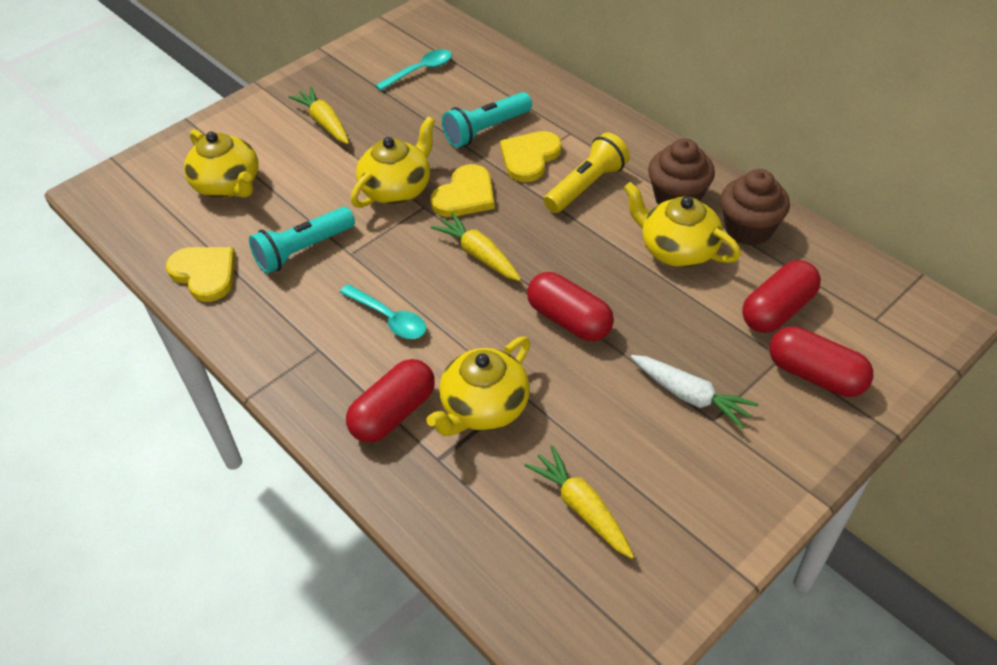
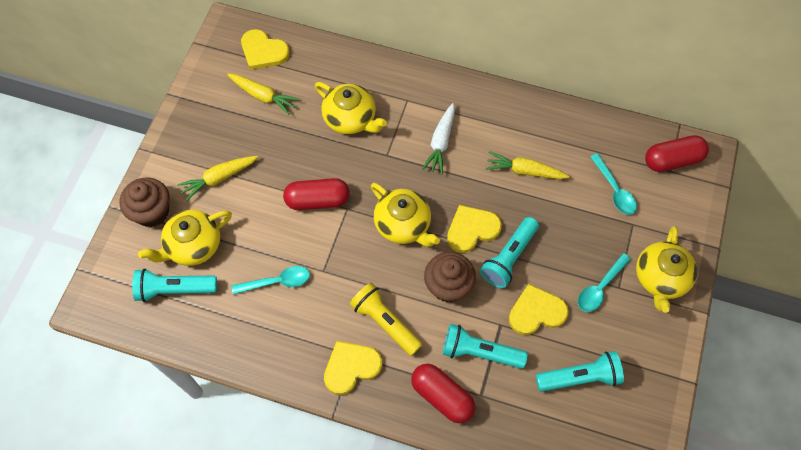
red capsule: [346,359,435,443] [527,272,614,341] [742,260,821,333] [769,326,873,397] = 4 -> [283,178,350,210] [411,364,475,423] [645,135,709,172] = 3
turquoise flashlight: [249,207,355,274] [442,92,532,148] = 2 -> [132,269,217,302] [442,324,528,369] [480,217,539,288] [536,351,624,392] = 4
turquoise spoon: [340,284,426,339] [375,49,452,91] = 2 -> [232,266,310,294] [578,253,631,312] [590,153,637,215] = 3
yellow heart: [166,247,235,302] [430,164,495,217] [500,131,562,182] = 3 -> [241,29,290,70] [324,341,382,395] [447,205,502,253] [509,284,569,335] = 4

